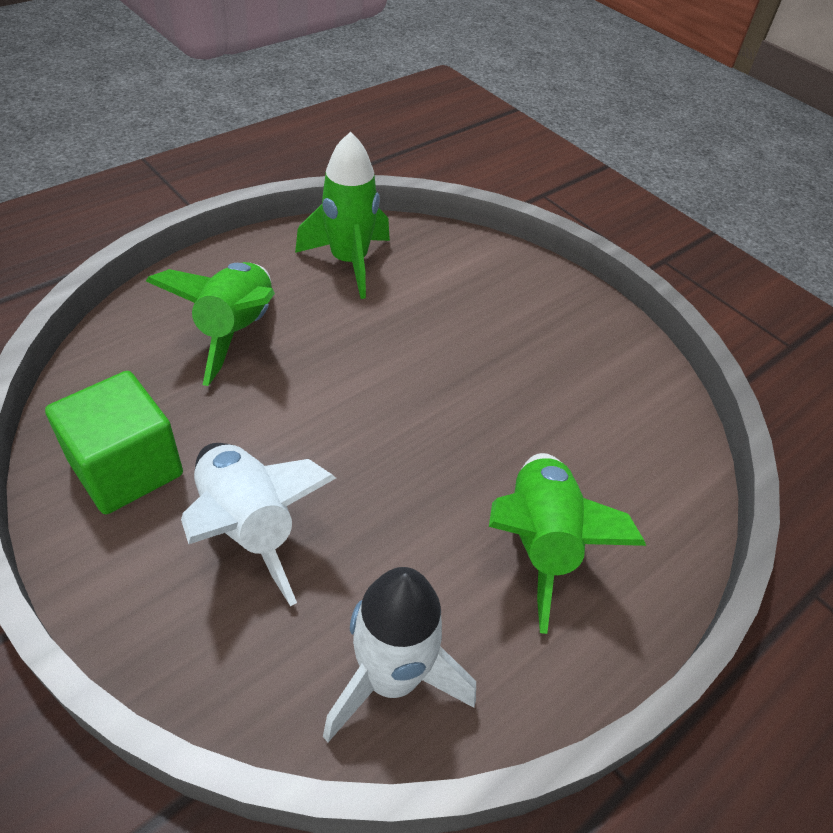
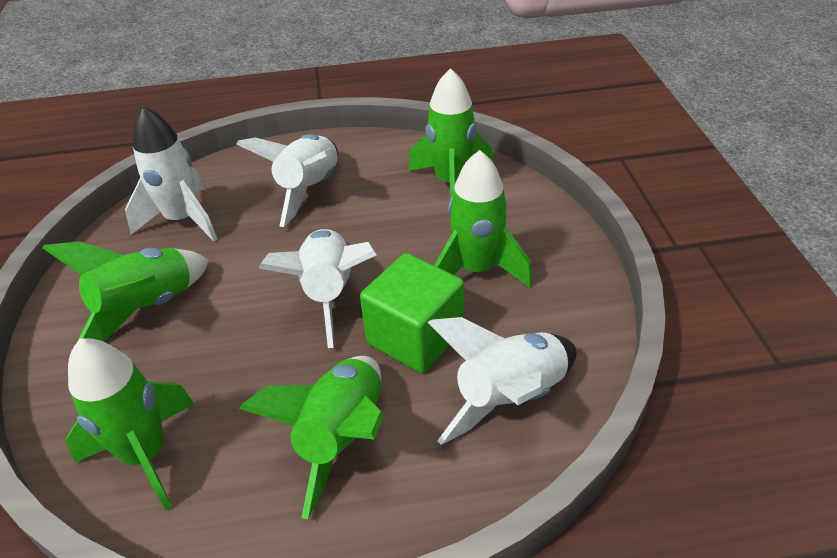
green rocket: [146,262,275,386] [295,132,390,299] [489,453,646,634] = 3 -> [43,241,209,342] [65,339,194,511] [239,356,384,520] [408,68,494,199] [434,150,532,288] = 5
white rocket: [181,443,336,606] [323,567,476,742] = 2 -> [125,106,217,241] [236,134,338,227] [258,229,377,348] [428,317,577,445] = 4

